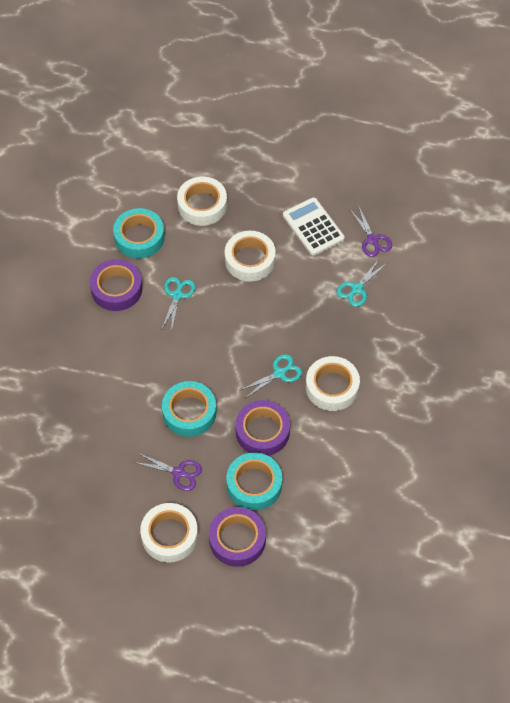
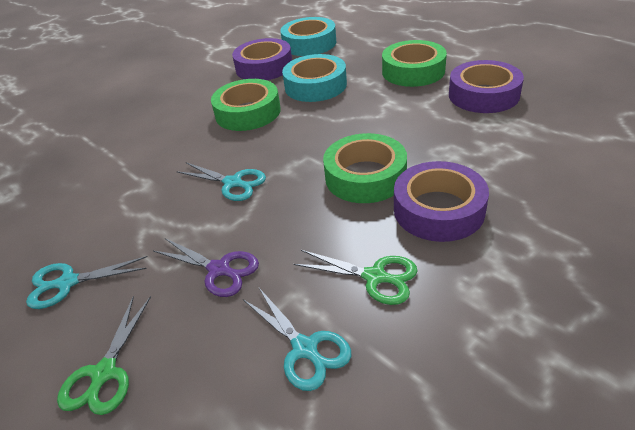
green scissors: none = 0 -> [57,296,151,415] [294,250,418,305] = 2
green tape: none = 0 -> [211,79,281,131] [323,133,407,203] [382,40,447,87] = 3
purple scissors: [134,453,202,491] [350,205,392,257] = 2 -> [154,238,259,297] = 1
turquoise tape: [113,208,165,258] [162,381,217,437] [226,452,282,510] = 3 -> [280,17,336,56] [282,54,347,102] = 2
white calculator: [283,197,345,256] = 1 -> none = 0
white tape: [140,503,198,562] [177,176,227,226] [225,231,276,282] [306,356,360,411] = 4 -> none = 0

